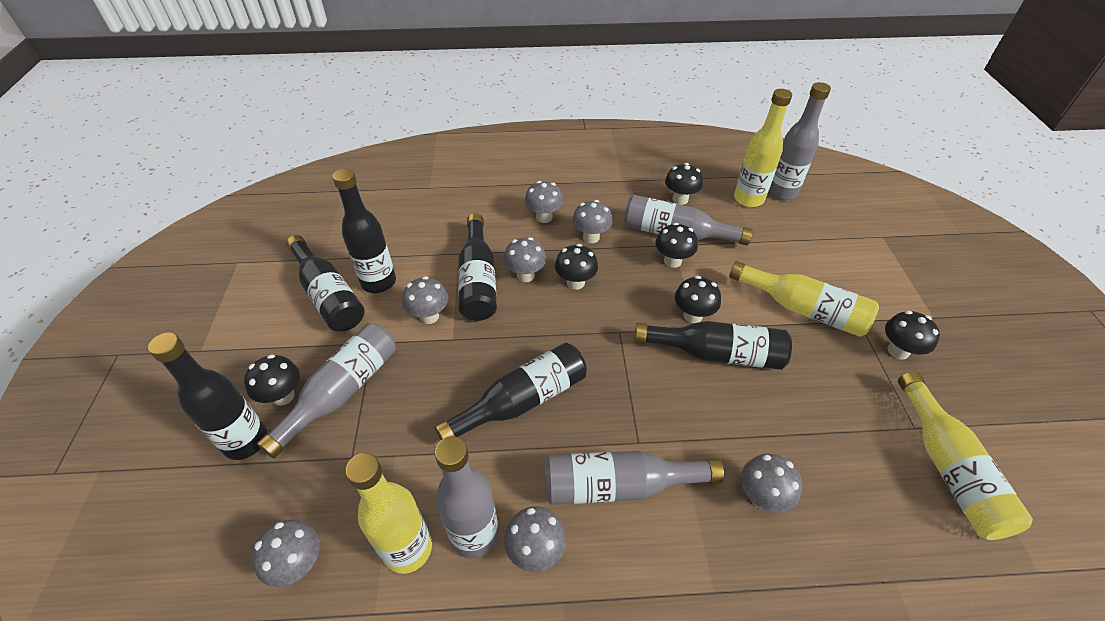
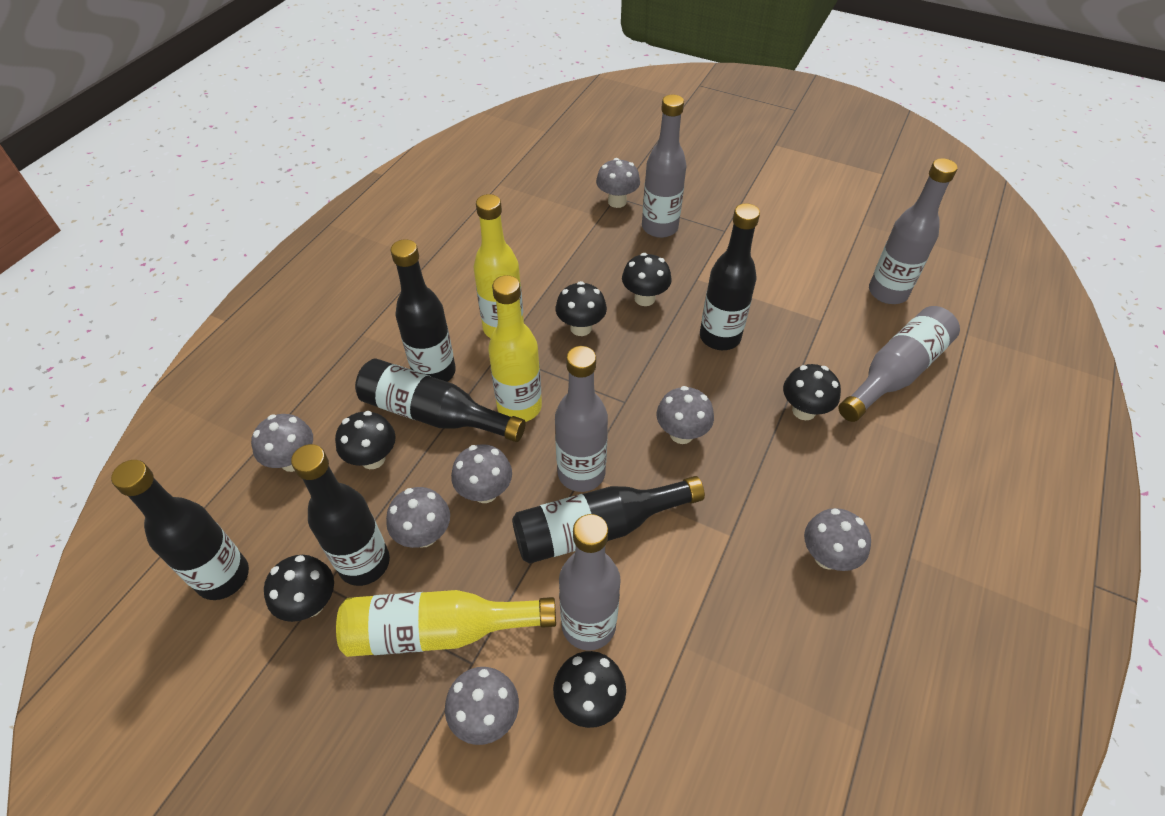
yellow bottle: [345,453,432,574] [729,261,879,337] [734,89,792,207] [898,371,1033,540] = 4 -> [336,590,556,657] [474,194,524,338] [488,275,542,422] = 3

